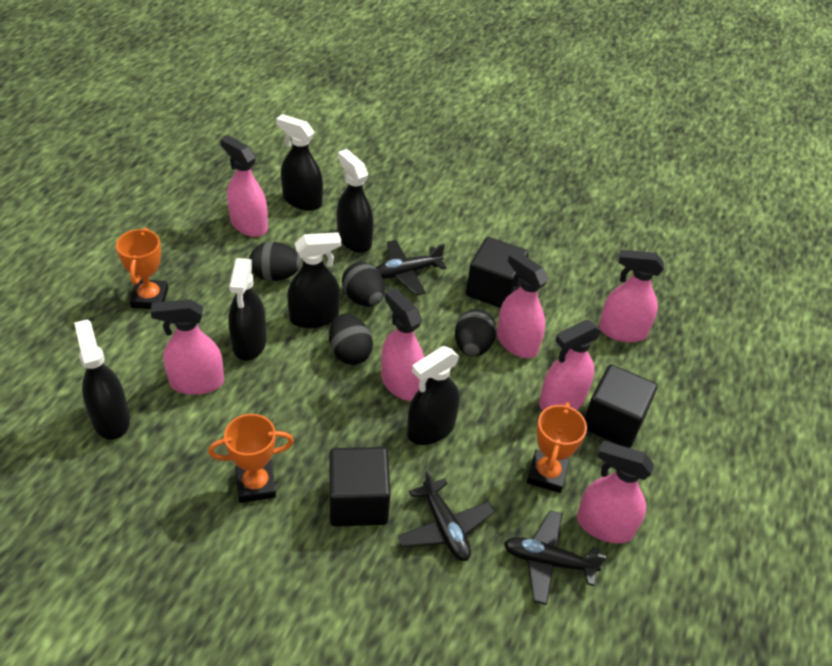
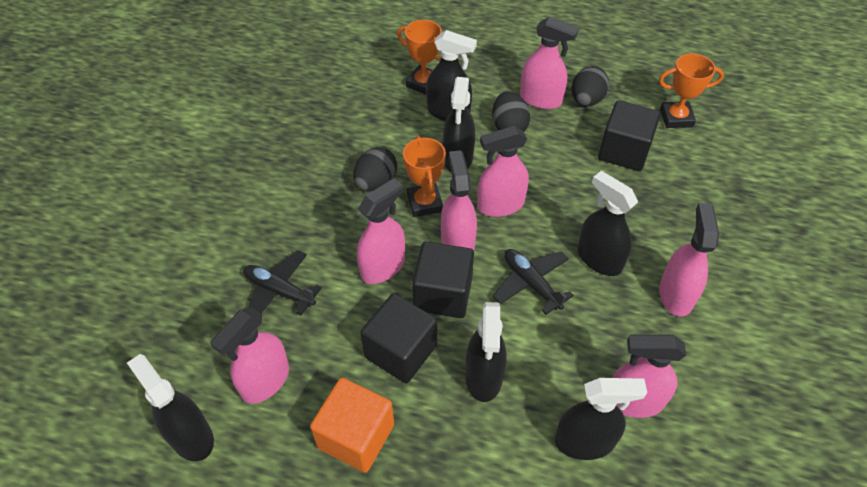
black egg: [249,242,301,281] [329,314,373,365] [342,262,385,307] [455,309,497,357] = 4 -> [353,147,397,192] [492,91,530,132] [572,66,609,107] = 3
black plane: [376,240,447,296] [398,469,495,561] [504,510,606,605] = 3 -> [243,250,322,316] [493,249,574,315] = 2
orange cube: none = 0 -> [310,378,394,473] = 1

